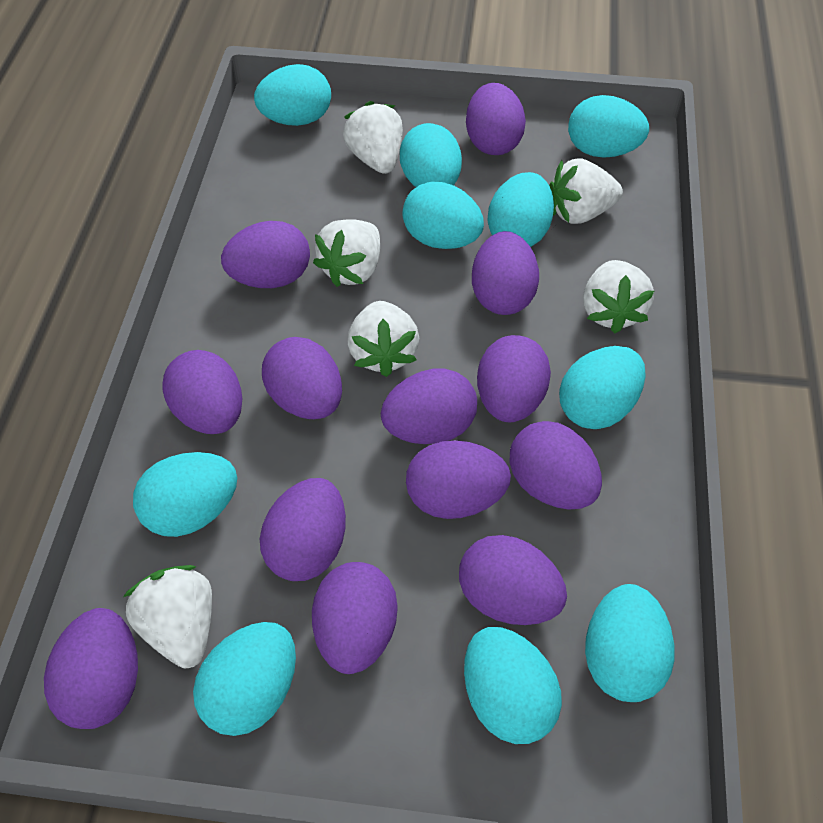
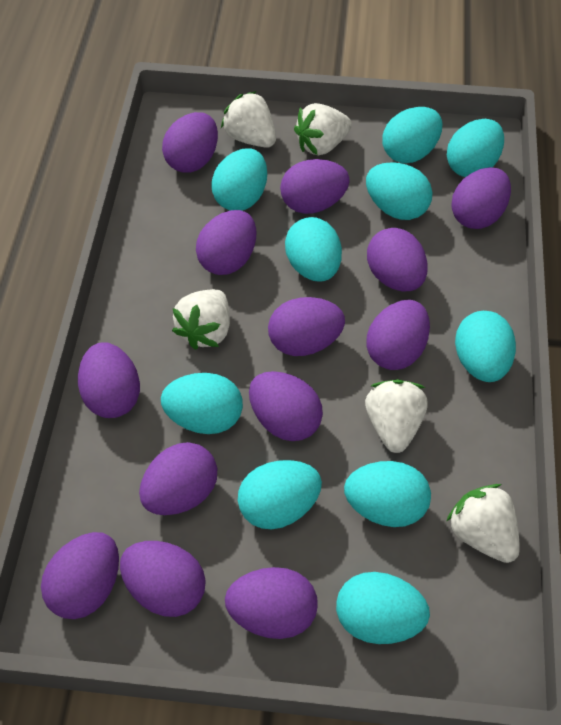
white strawberry: [123,565,212,668] [313,219,380,287] [343,101,403,174] [348,301,419,377] [549,158,623,224] [583,260,654,333] = 6 -> [172,289,230,350] [221,91,276,148] [294,103,352,156] [365,379,428,453] [446,484,520,563] = 5

